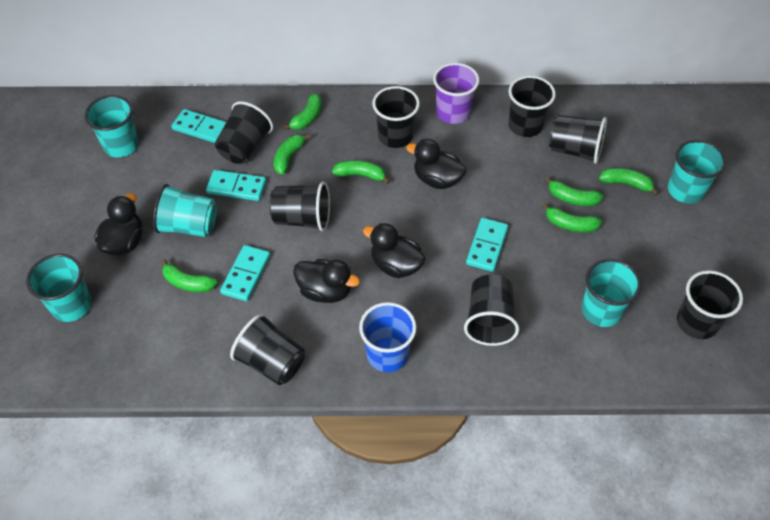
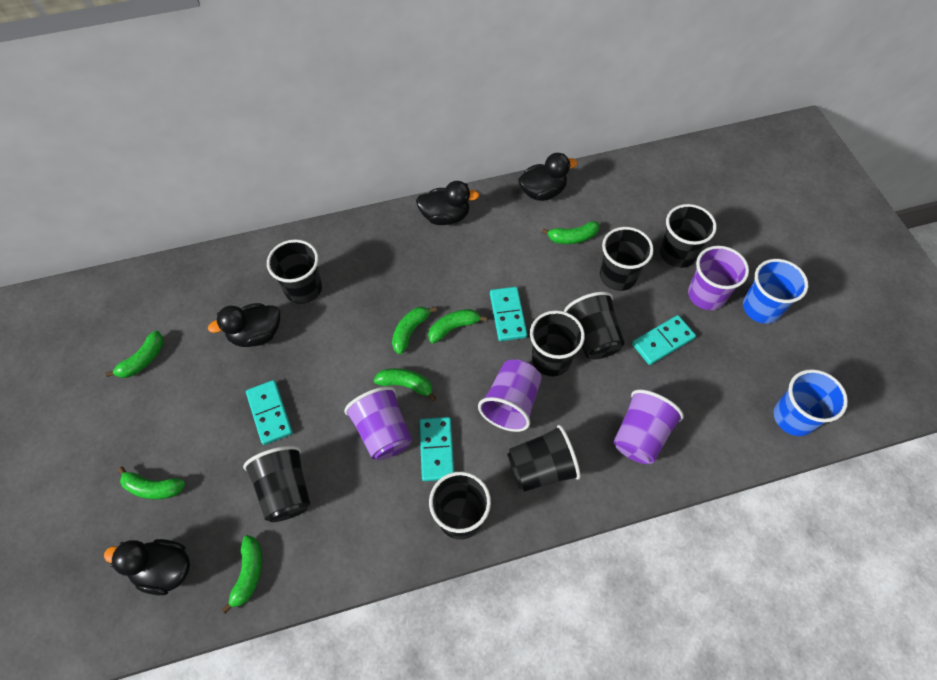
blue cup: [359,302,417,372] = 1 -> [743,259,808,324] [774,369,848,436] = 2
purple cup: [433,63,479,124] = 1 -> [344,386,412,460] [478,360,542,432] [613,389,684,464] [688,246,749,310] = 4
turquoise cup: [26,254,92,322] [85,95,139,158] [153,184,217,237] [581,259,641,327] [668,140,726,204] = 5 -> none = 0

